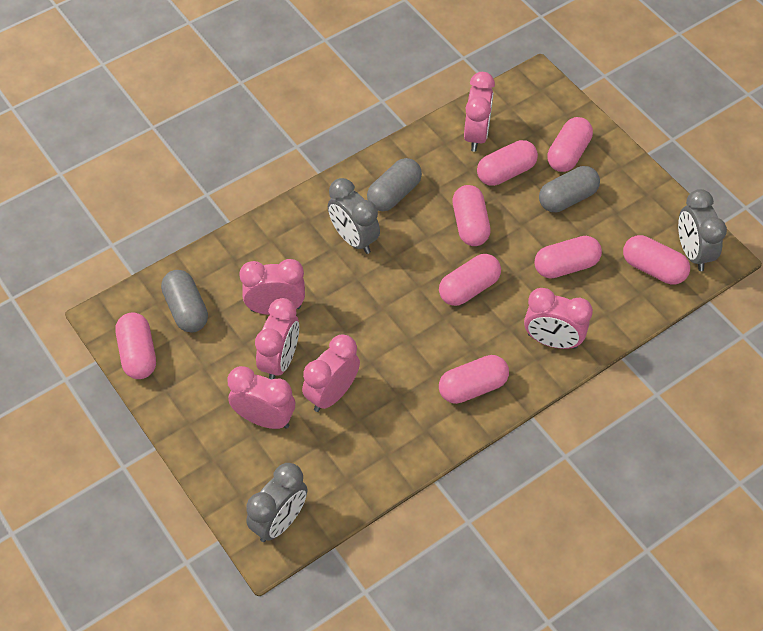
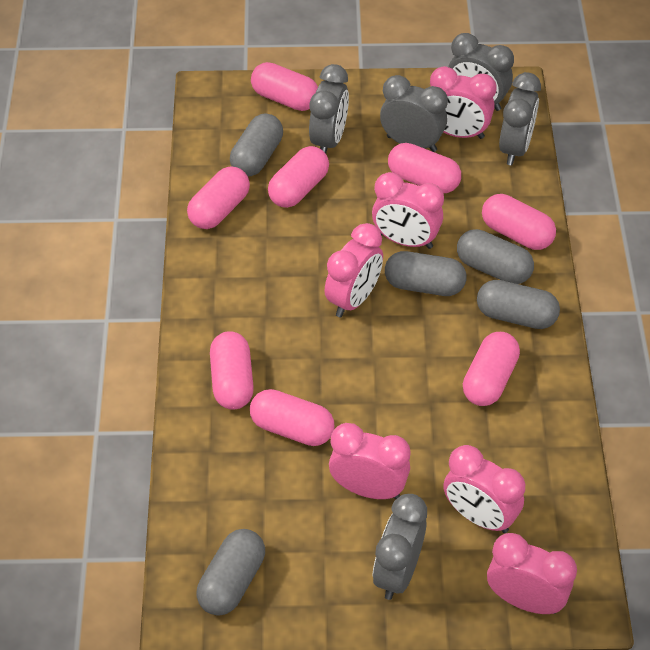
grey capsule: [161,270,208,333] [367,158,422,211] [539,166,600,212] = 3 -> [196,529,265,616] [230,113,283,176] [385,251,466,296] [457,229,534,284] [477,280,560,329] = 5
grey clock: [246,463,307,542] [328,178,380,254] [678,189,727,271] = 3 -> [309,64,349,153] [373,494,427,600] [380,75,448,152] [448,33,514,111] [499,72,541,166] = 5

